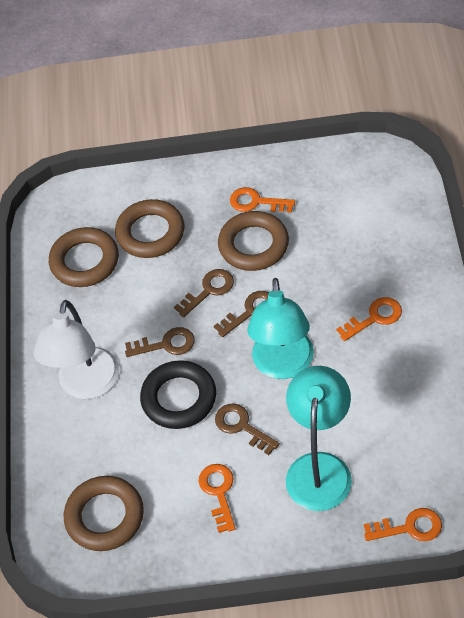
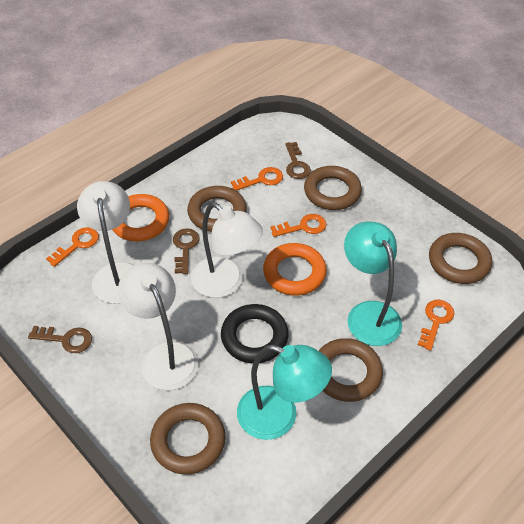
brown key: [125,327,195,357] [174,269,234,317] [214,291,269,337] [215,403,280,455] = 4 -> [28,326,92,353] [173,228,200,274] [285,142,311,179] = 3
brown ring: [49,227,119,287] [64,476,144,551] [115,199,185,258] [218,211,289,271] = 4 -> [150,403,226,475] [187,186,247,232] [304,166,362,210] [319,338,383,402] [429,233,492,284] = 5
orange ring: none = 0 -> [113,194,169,241] [263,243,327,296] = 2
white lamp: [33,300,119,399] = 1 -> [77,181,134,304] [118,263,199,390] [191,202,263,298] = 3

